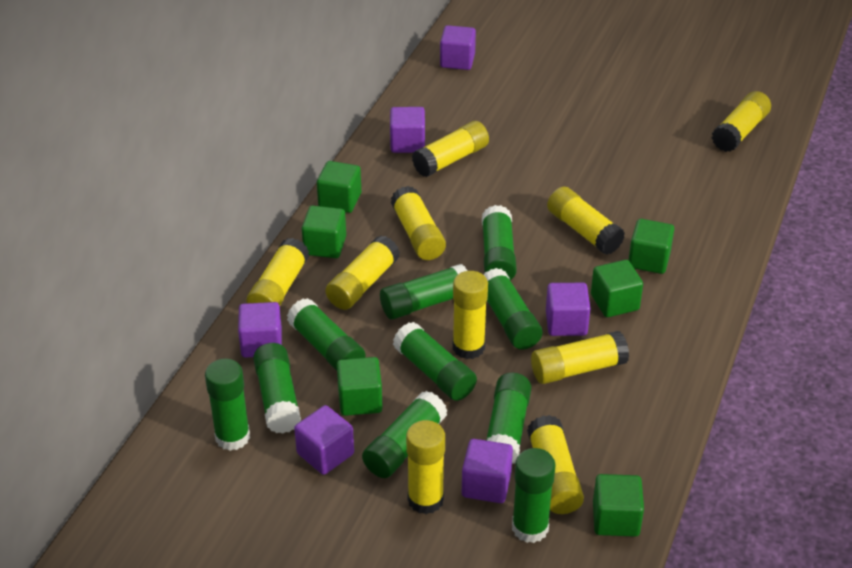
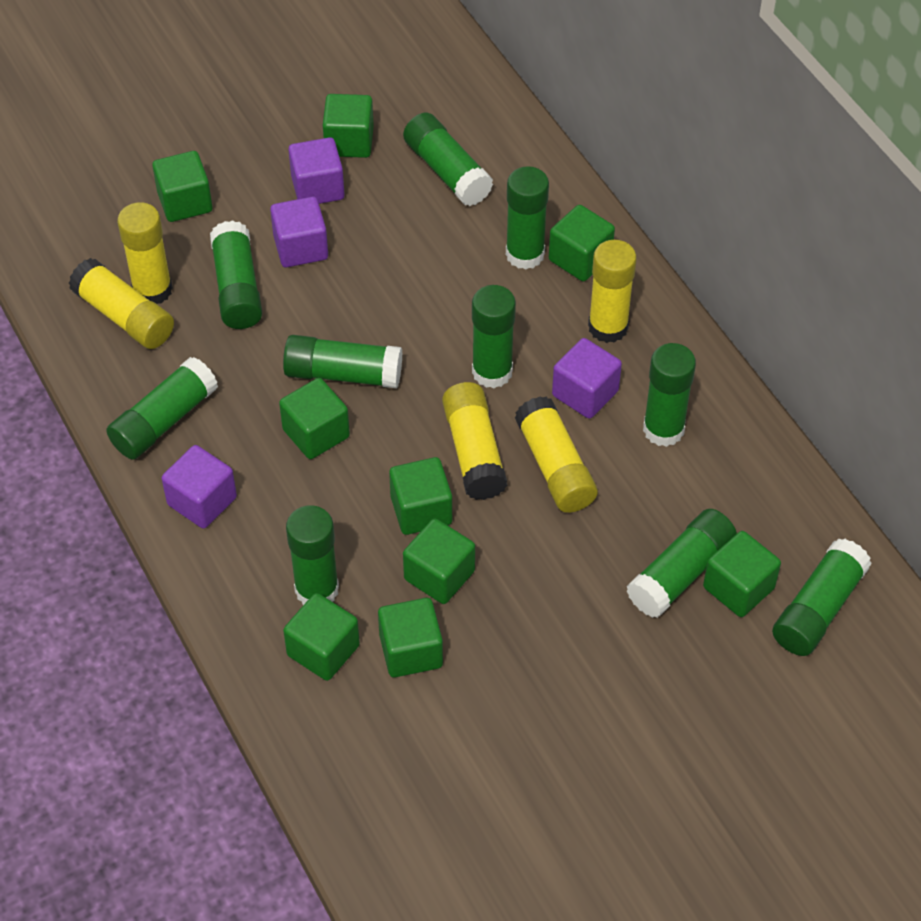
green cube: [302,206,346,258] [317,161,361,213] [337,357,382,416] [591,260,643,317] [593,474,644,537] [628,219,674,274] = 6 -> [152,151,212,222] [279,378,350,459] [283,593,360,681] [323,94,374,158] [378,598,443,677] [389,457,452,535] [403,519,475,604] [549,205,615,282] [703,531,781,617] = 9
purple cube: [238,302,282,358] [294,405,354,475] [390,107,425,153] [440,25,476,70] [462,439,513,503] [546,283,590,336] = 6 -> [162,445,237,528] [270,197,328,267] [288,137,344,204] [552,338,622,419] = 4
yellow glue stick: [247,238,309,306] [326,235,400,310] [390,186,446,260] [406,420,445,514] [412,121,489,177] [453,271,488,359] [527,415,584,514] [531,331,629,384] [547,187,625,255] [712,91,771,152] = 10 -> [69,258,174,349] [117,202,173,304] [442,382,508,500] [515,396,598,513] [588,240,637,343] = 5

